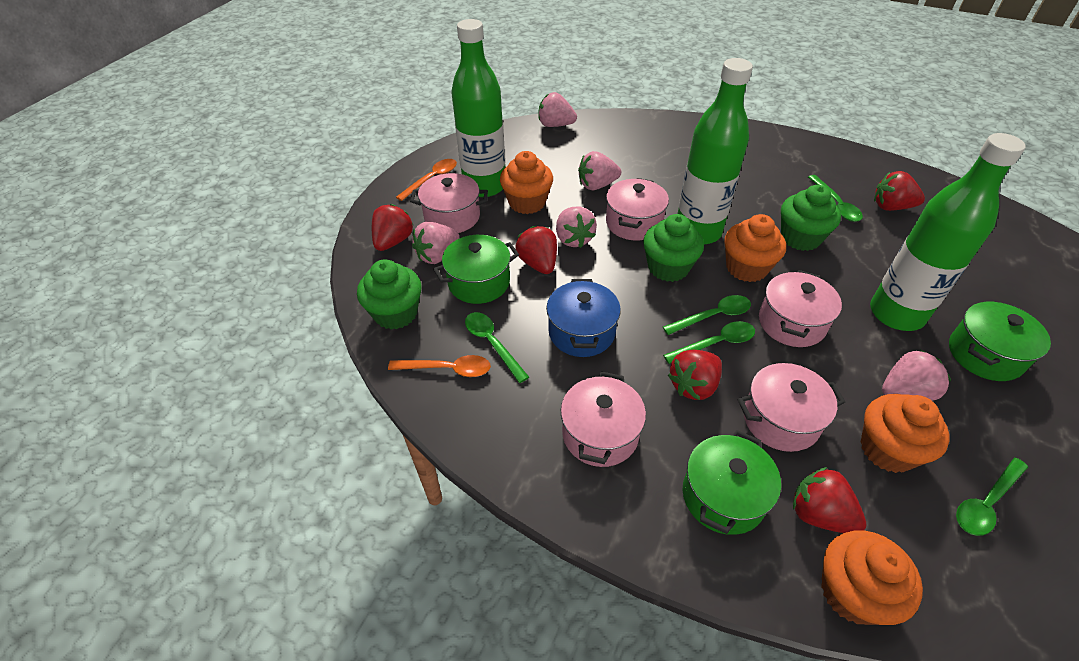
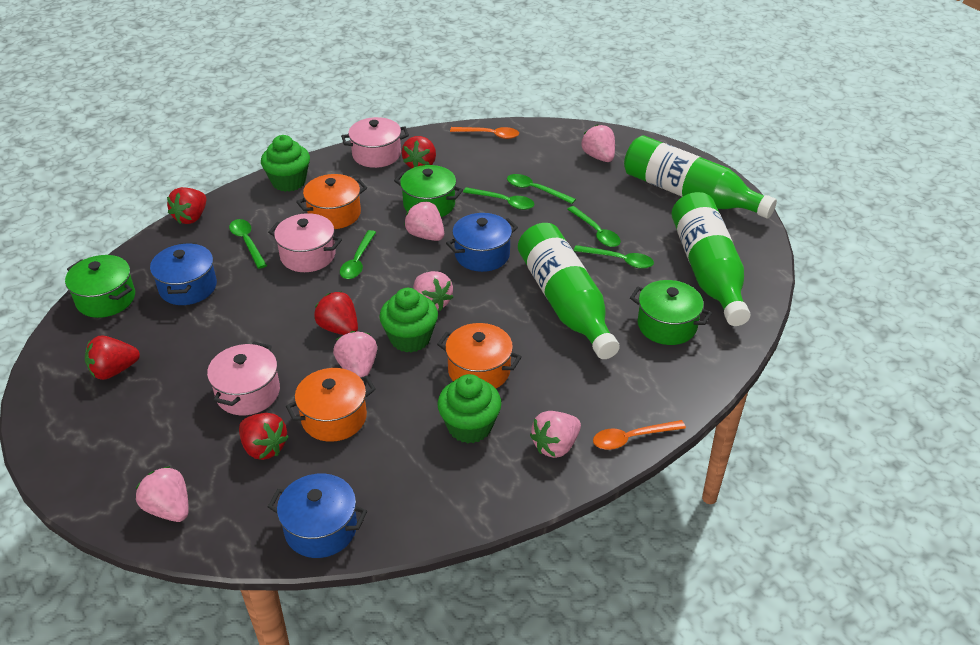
blue pot: [546,279,621,357] = 1 -> [150,242,217,305] [268,473,367,558] [446,213,518,272] = 3
green spoon: [465,312,529,383] [663,295,751,335] [663,321,755,364] [808,175,863,222] [956,458,1028,536] = 5 -> [229,219,267,269] [340,230,376,279] [463,187,534,210] [507,174,576,204] [567,206,621,247] [574,245,654,269] = 6
orange cupcake: [500,151,553,214] [724,214,786,282] [821,530,923,625] [860,394,950,473] = 4 -> none = 0
orange pot: none = 0 -> [286,368,376,442] [296,174,367,229] [437,323,522,388] = 3
pink pot: [410,173,488,233] [561,371,646,467] [606,178,669,240] [737,363,845,452] [759,270,842,347] = 5 -> [207,342,280,415] [268,213,342,272] [341,117,409,168] = 3
pink strawberry: [412,222,459,264] [538,92,577,127] [556,206,597,248] [578,151,621,190] [882,350,951,401] = 5 -> [136,466,189,522] [333,331,377,377] [404,202,444,241] [413,271,453,311] [530,411,581,458] [581,124,615,162] = 6

